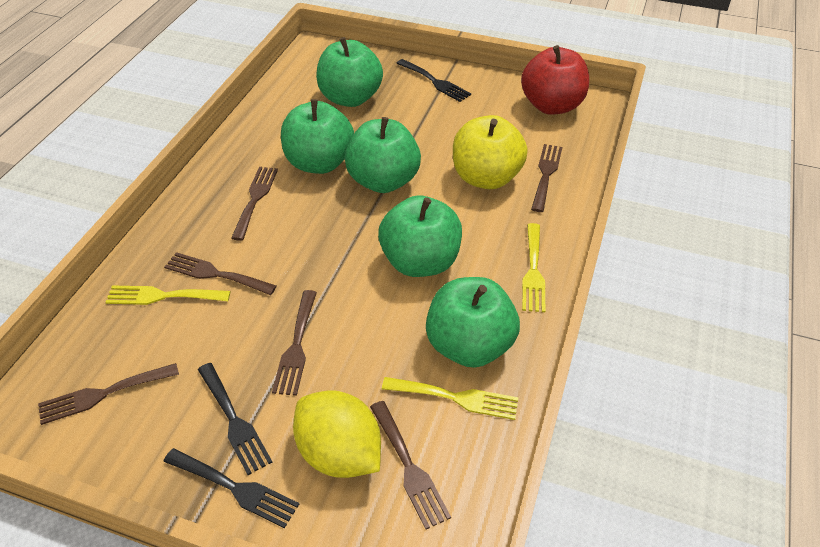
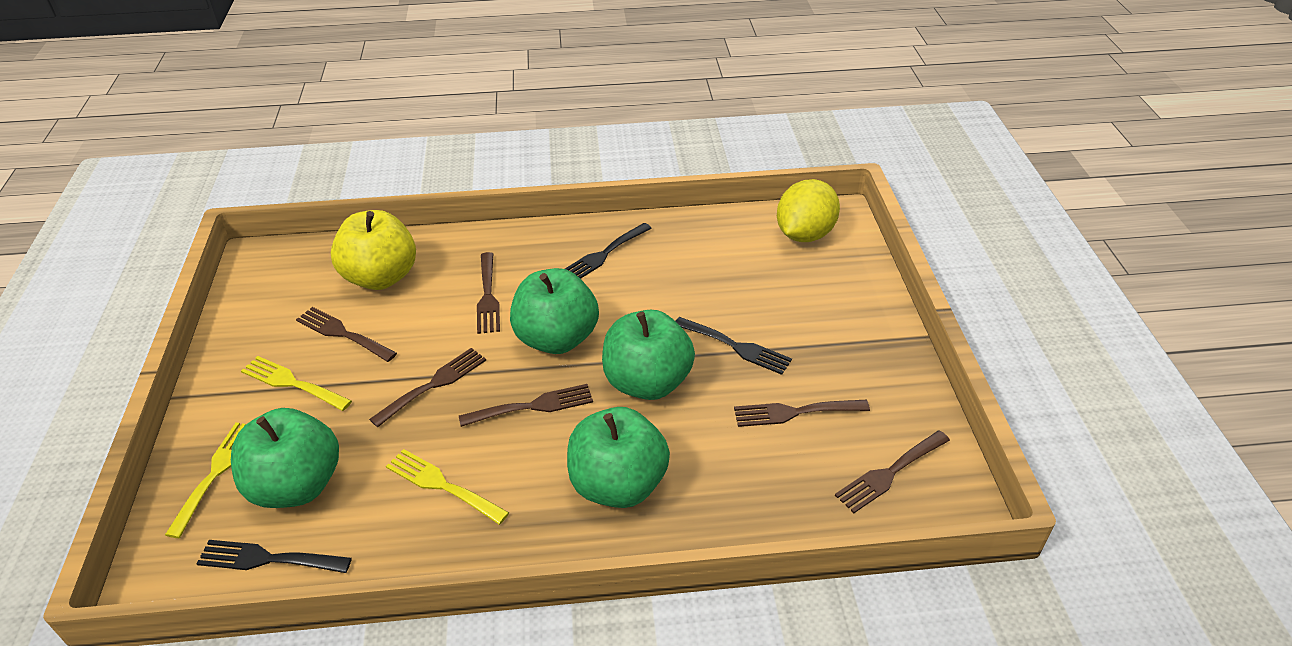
green apple: [281,99,354,174] [316,37,383,107] [345,117,421,193] [378,195,462,277] [426,277,520,368] = 5 -> [231,408,339,508] [510,268,599,354] [567,407,670,508] [602,310,695,400] = 4
red apple: [521,45,589,115] = 1 -> none = 0

